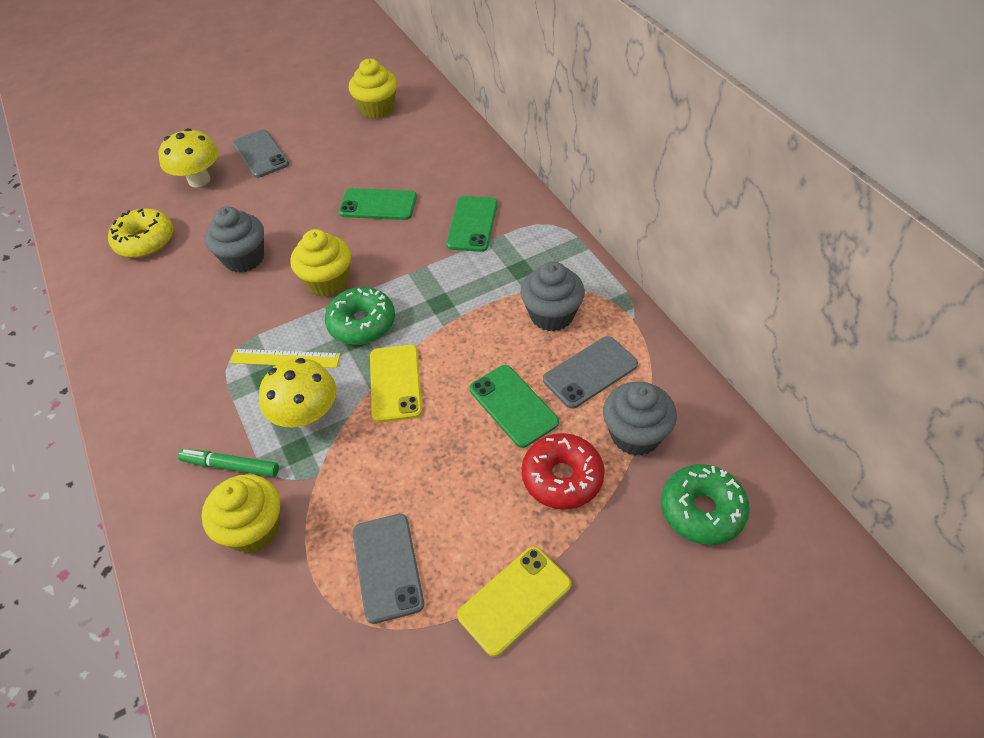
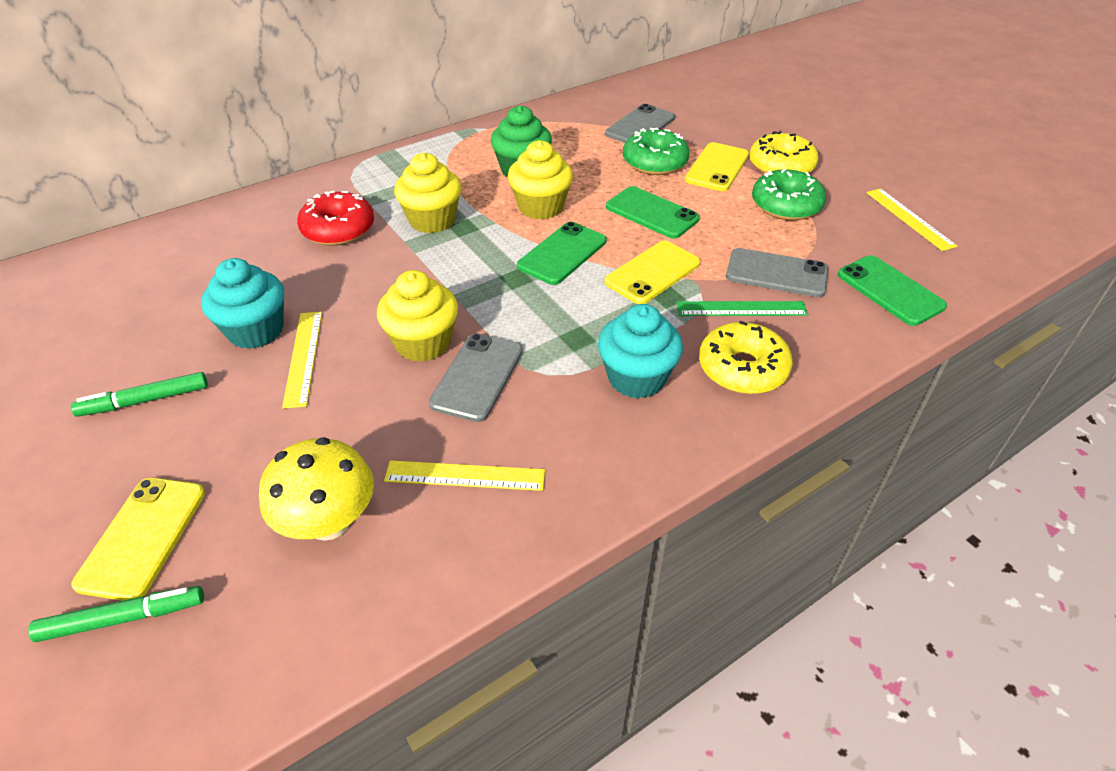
green cupcake: none = 0 -> [491,105,552,177] = 1
green marker: [178,449,279,477] = 1 -> [28,586,204,642] [71,372,208,417] = 2
green ruler: none = 0 -> [677,301,808,316] = 1
grey cupcake: [205,207,264,273] [520,262,585,331] [603,382,677,456] = 3 -> none = 0
turquoise cupcake: none = 0 -> [201,258,284,349] [598,304,683,399] = 2
yellow donut: [108,208,173,258] = 1 -> [699,321,793,394] [749,131,819,174] = 2
yellow mushroom: [158,128,219,188] [259,358,336,428] = 2 -> [259,437,374,541] = 1
yellow phone: [370,345,422,423] [457,546,571,657] = 2 -> [72,477,205,601] [604,240,701,304] [685,142,749,191] = 3
yellow ruler: [230,349,340,368] = 1 -> [282,312,322,409] [384,460,545,491] [866,188,957,251] = 3

